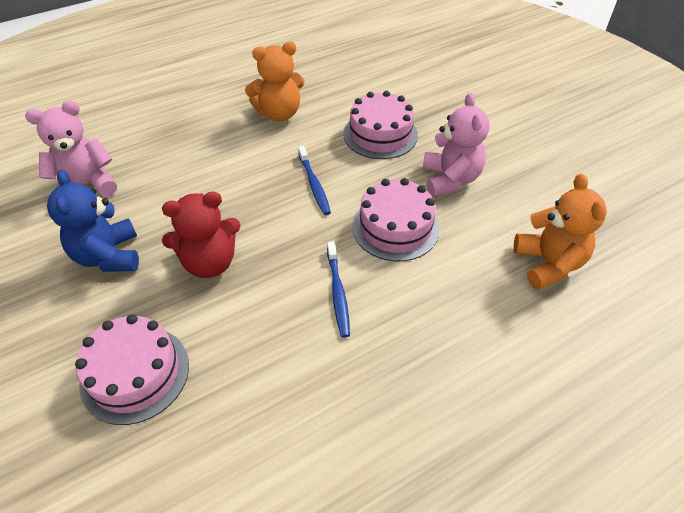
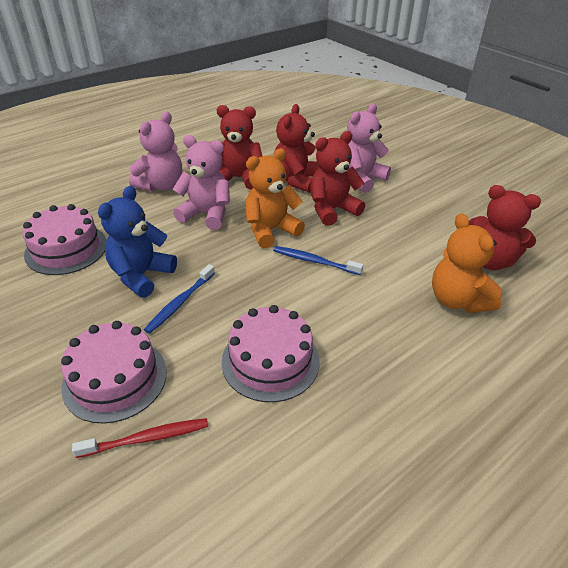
pink teddy bear: [25,101,117,196] [422,93,490,197] = 2 -> [129,112,182,192] [172,135,230,230] [347,104,391,193] = 3
red teddy bear: [162,191,241,278] = 1 -> [217,105,262,190] [274,104,320,193] [310,131,365,226] [469,185,541,270] = 4
red toothbrush: none = 0 -> [72,418,208,458] = 1

